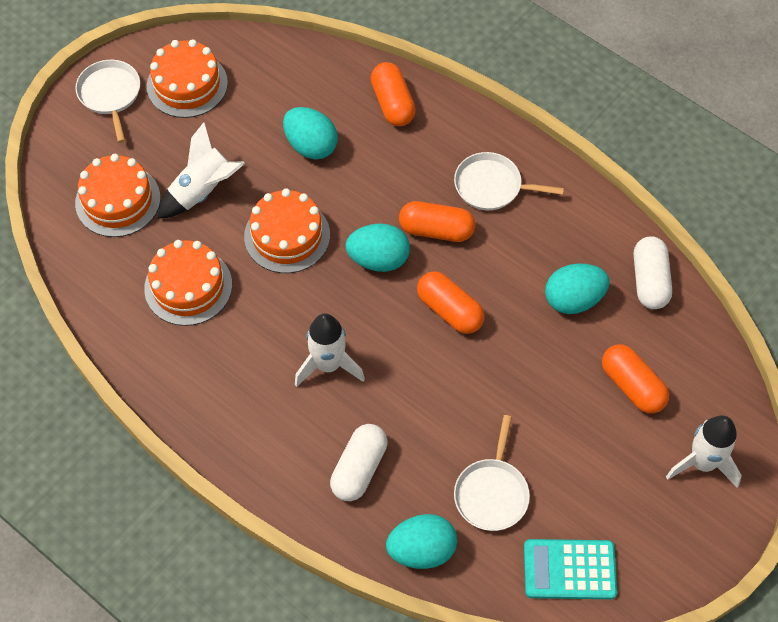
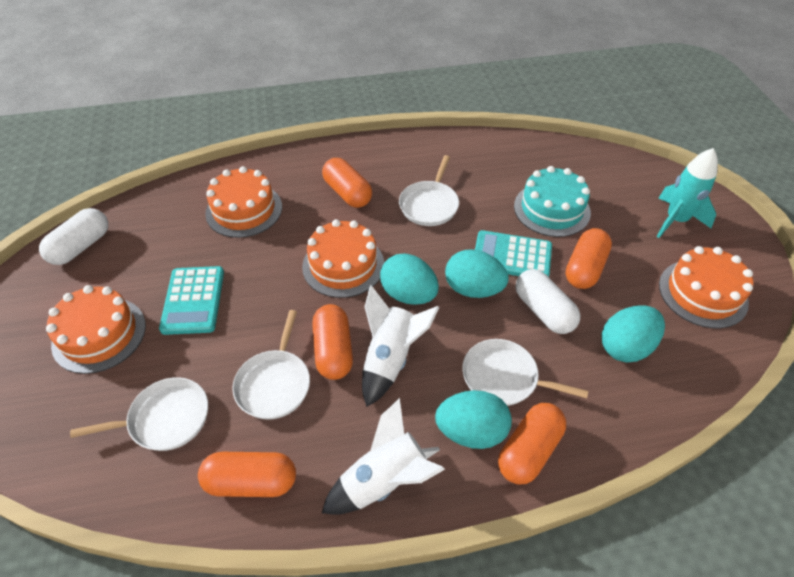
orange capsule: [371,62,416,126] [399,201,475,242] [417,271,485,334] [602,344,669,414] = 4 -> [198,452,296,497] [312,304,353,380] [322,158,372,208] [498,403,566,485] [566,228,612,289] = 5
turquoise cake: none = 0 -> [514,166,591,237] = 1
turquoise calculator: [524,539,617,599] = 1 -> [159,266,224,335] [475,230,552,277] = 2
turquoise rocket: none = 0 -> [656,148,718,238] = 1
white pan: [75,60,140,143] [454,152,564,210] [454,415,530,531] = 3 -> [70,377,208,451] [232,310,310,420] [399,155,459,226] [462,339,588,406] = 4
white rocket: [157,122,245,219] [295,314,365,387] [666,416,742,488] = 3 -> [322,398,445,515] [362,285,440,407] = 2

